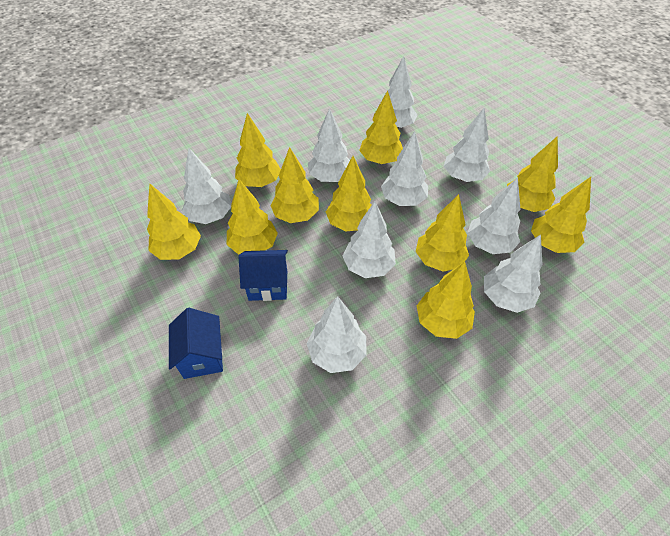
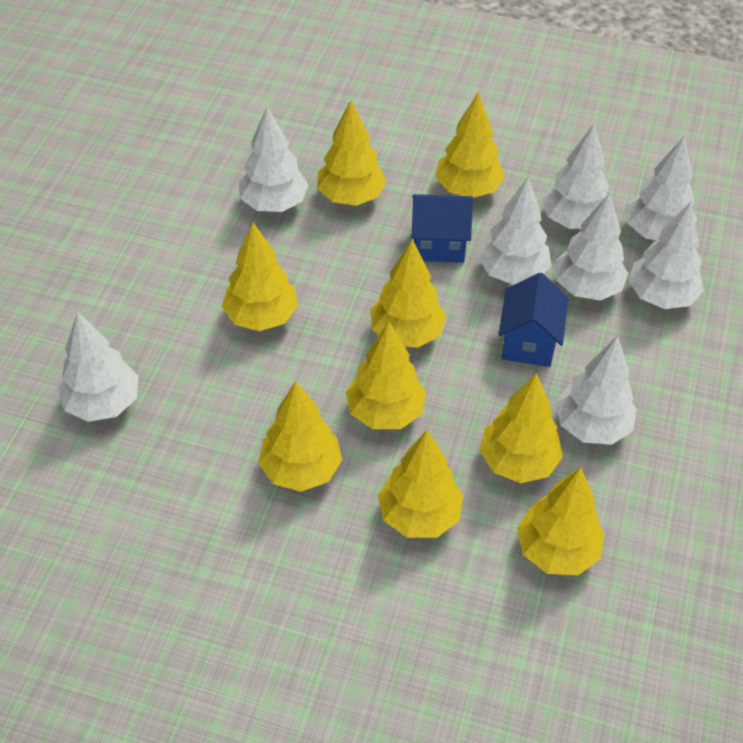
white tree: [182,148,231,224] [307,296,366,373] [308,108,350,182] [343,201,396,278] [381,131,428,206] [382,56,417,128] [444,108,490,182] [467,177,521,254] [484,235,542,313] = 9 -> [57,311,139,422] [239,106,308,212] [478,177,552,285] [541,124,609,229] [555,193,629,300] [555,336,637,445] [626,137,697,240] [628,202,704,309] = 8
yellow tree: [147,183,201,260] [227,179,278,255] [235,113,281,187] [270,147,319,223] [326,156,372,232] [359,90,403,164] [416,194,469,272] [417,262,475,339] [507,136,558,212] [531,177,591,253] = 10 -> [222,222,298,331] [258,381,342,492] [317,100,387,206] [346,322,426,429] [370,239,446,348] [378,430,463,538] [435,92,505,198] [480,373,563,483] [517,467,604,575] = 9

